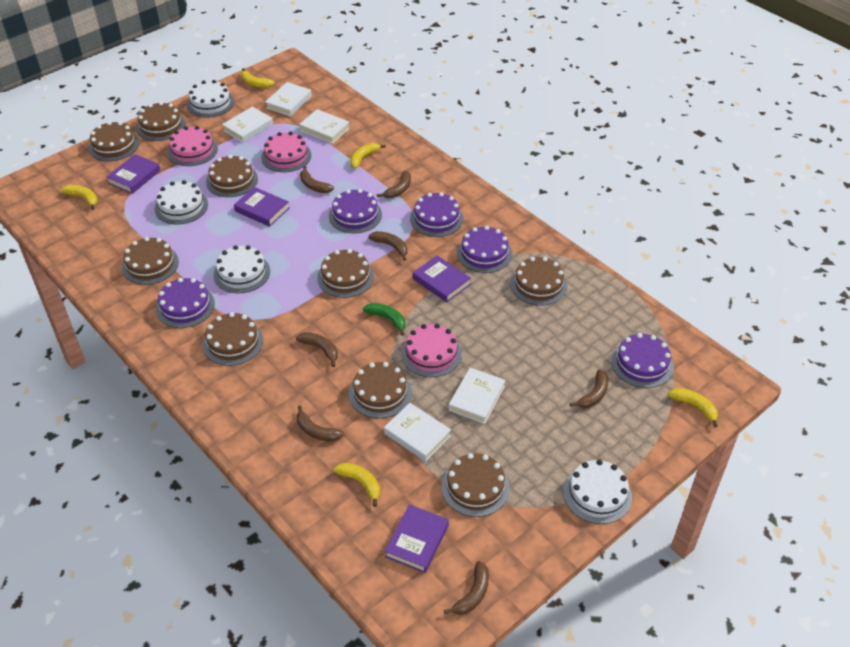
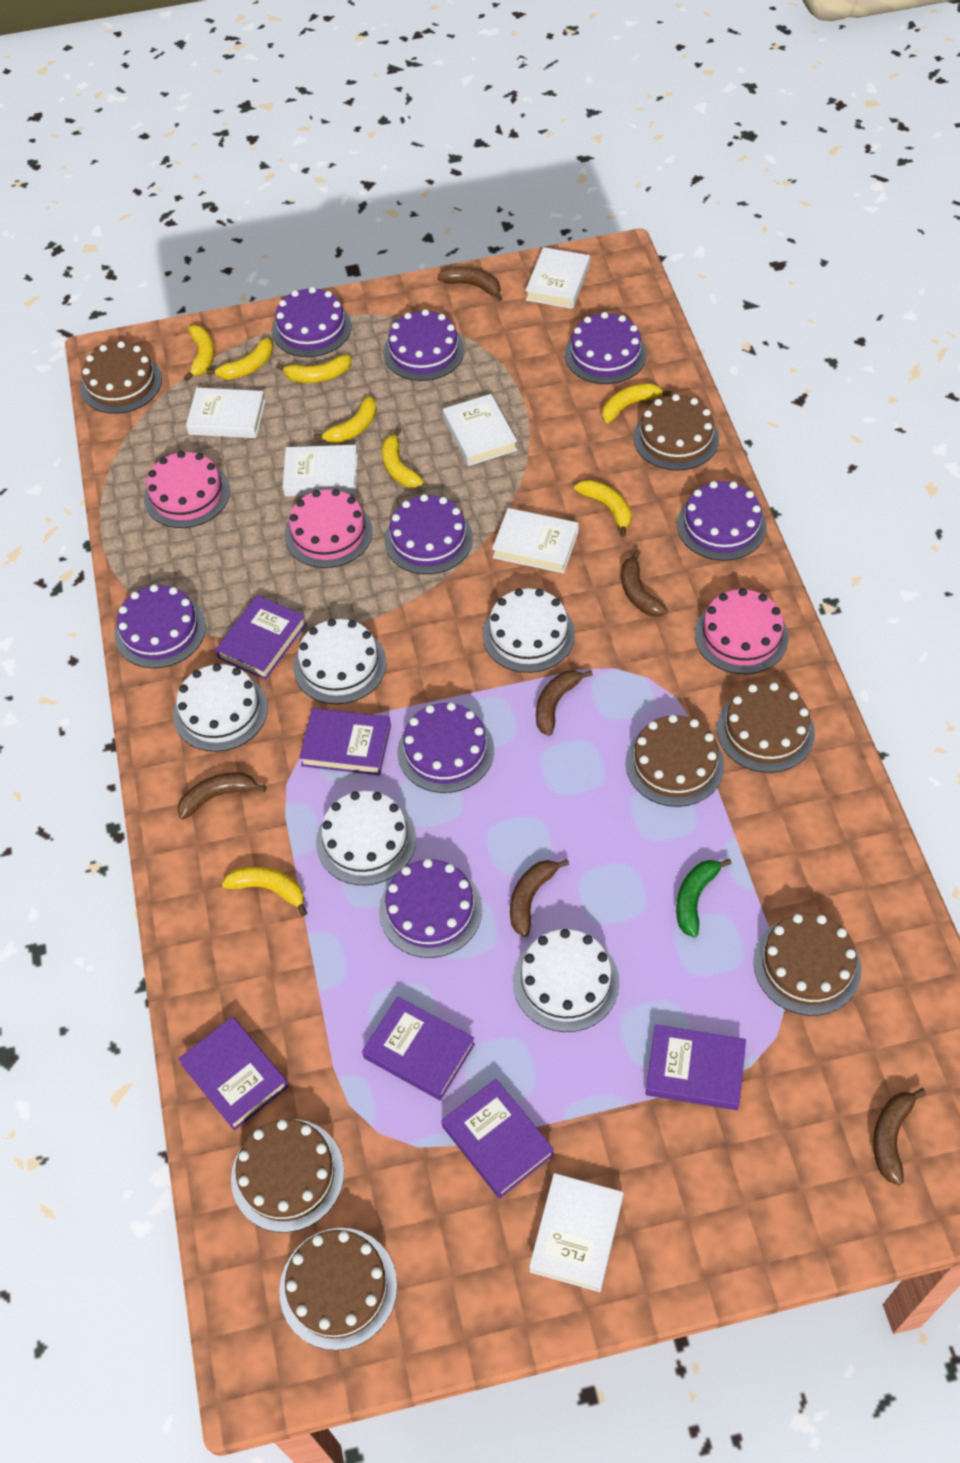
brown banana: [296,332,338,367] [296,405,344,441] [300,166,334,193] [368,231,407,261] [377,171,411,198] [444,561,489,615] [570,369,608,408] = 7 -> [177,772,267,819] [438,267,502,301] [510,859,569,937] [536,670,593,736] [621,550,668,617] [873,1088,926,1186] = 6
brown cake: [88,121,139,161] [122,237,179,285] [136,102,186,141] [203,312,263,366] [206,155,258,197] [317,249,374,298] [349,362,412,418] [442,453,510,517] [510,257,567,306] = 9 -> [80,341,162,414] [231,1119,344,1232] [279,1228,397,1350] [626,715,724,807] [633,394,719,471] [717,683,815,773] [753,913,861,1016] = 7
purple book: [106,154,161,194] [234,187,289,227] [385,504,449,573] [413,255,471,303] = 4 -> [178,1017,289,1131] [215,595,306,680] [299,708,391,775] [362,996,475,1100] [441,1079,554,1199] [645,1025,746,1110] = 6
purple cake: [156,278,215,328] [329,189,382,233] [410,192,463,237] [457,226,512,273] [611,333,674,388] = 5 -> [114,584,206,668] [272,287,352,357] [379,859,482,958] [384,309,464,381] [384,494,473,574] [398,702,494,793] [565,312,647,384] [677,481,767,561] = 8
white book: [222,107,273,143] [265,82,312,117] [299,109,350,144] [384,403,451,462] [449,368,505,424] = 5 -> [186,388,266,438] [283,445,358,497] [443,394,517,466] [492,508,579,573] [525,247,590,309] [529,1173,624,1292] = 6
white cake: [154,180,208,225] [187,80,234,118] [213,245,270,293] [563,459,632,524] = 4 -> [173,663,268,752] [293,619,386,704] [316,791,416,885] [482,588,575,673] [513,929,620,1032] = 5
yellow banana: [61,185,98,210] [241,68,275,88] [333,463,380,507] [350,143,386,169] [668,388,718,427] = 5 -> [184,325,214,381] [207,337,273,380] [222,866,307,916] [276,355,351,383] [313,396,377,443] [382,428,424,488] [574,480,632,537] [602,383,672,423] = 8

